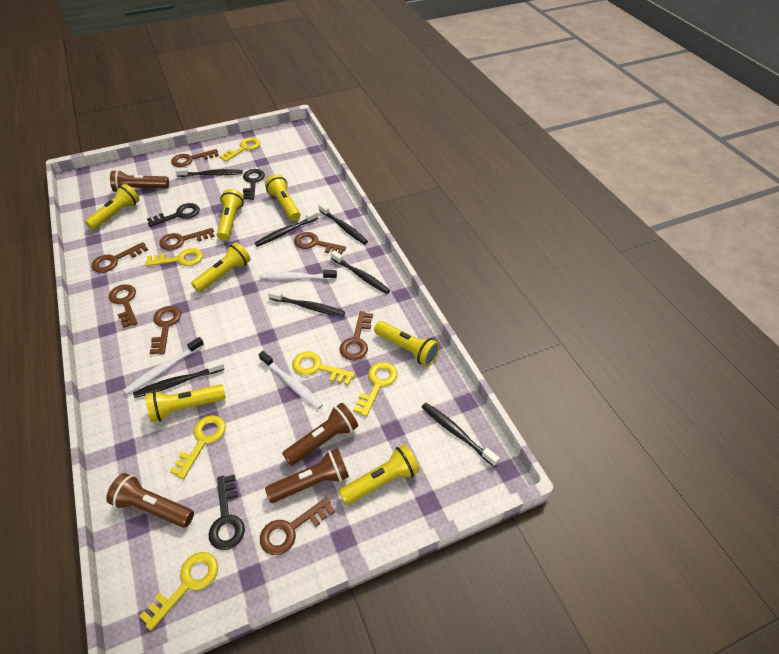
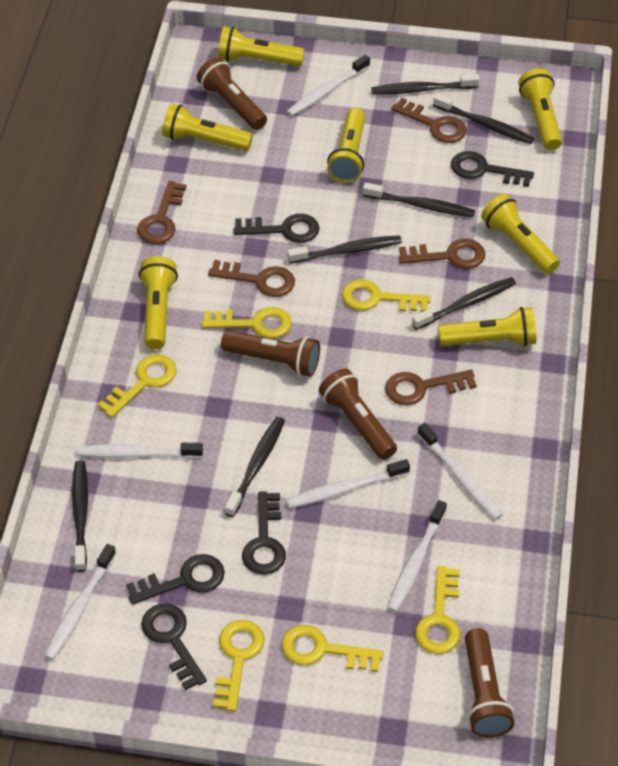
black key: [147,203,200,227] [209,475,245,550] [243,169,265,200] = 3 -> [126,554,225,605] [141,604,207,690] [233,214,319,243] [242,491,286,575] [451,151,534,187] = 5
brown key: [91,242,148,273] [109,284,138,328] [150,306,181,355] [159,228,215,250] [171,149,219,167] [260,497,335,555] [294,232,346,255] [340,311,373,360] = 8 -> [137,181,187,244] [208,260,295,297] [385,370,477,405] [391,98,467,143] [399,239,485,269] = 5
white toothbrush: [124,337,204,395] [259,351,323,409] [260,270,337,280] = 3 -> [44,544,116,660] [76,443,203,458] [286,55,370,116] [286,459,410,508] [387,500,447,612] [417,423,503,520] = 6

